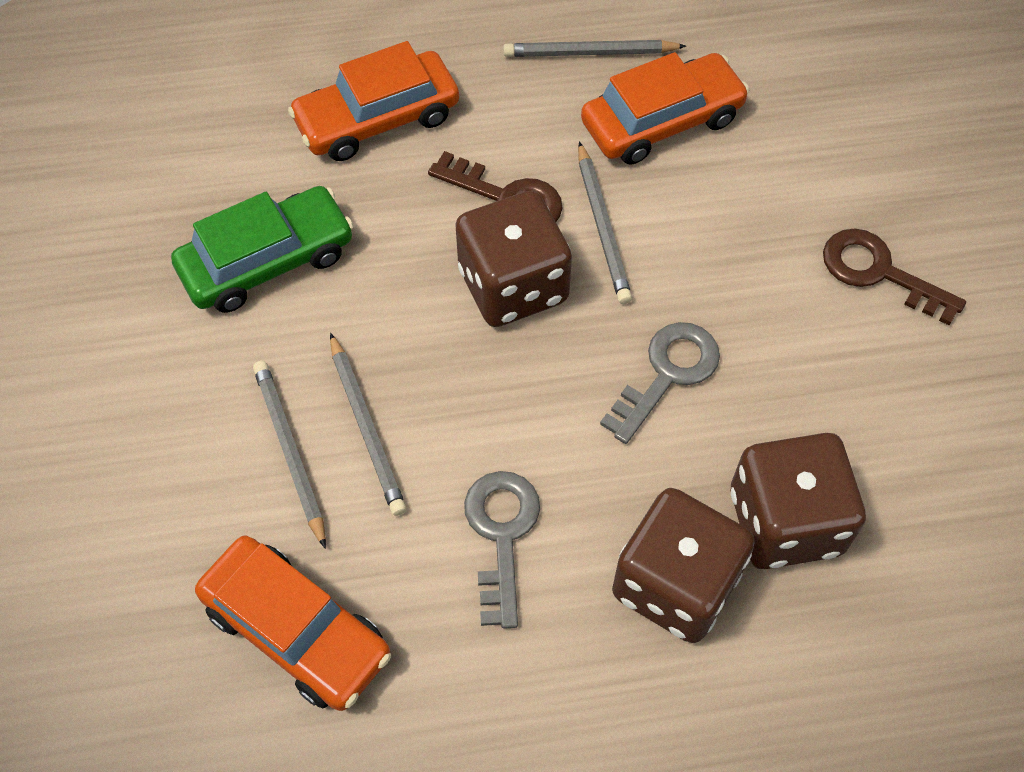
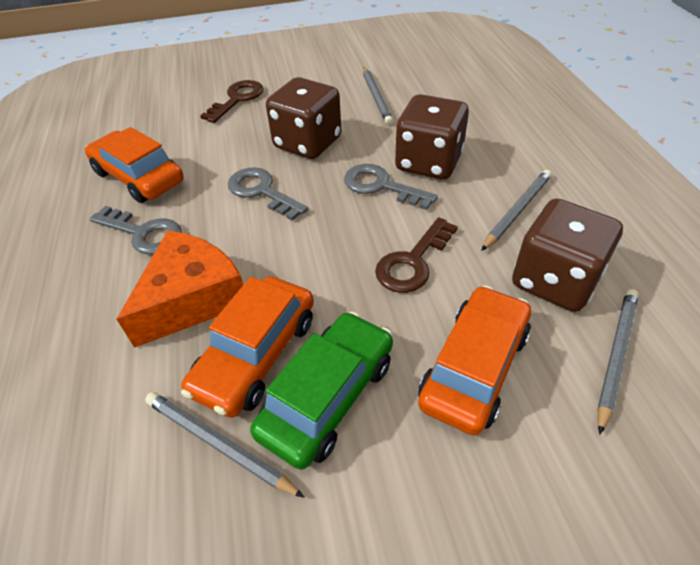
grey key: [464,471,540,629] [600,322,720,444] = 2 -> [89,206,182,254] [228,167,308,220] [344,164,438,210] = 3
orange cheese: none = 0 -> [117,230,243,348] = 1

